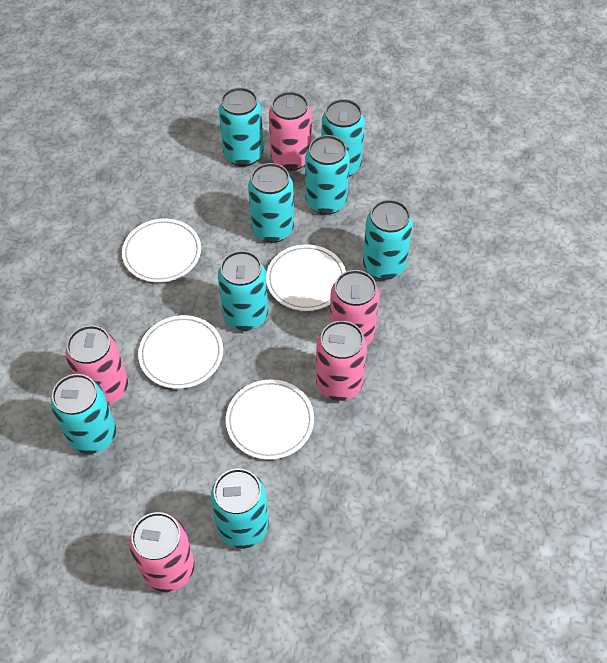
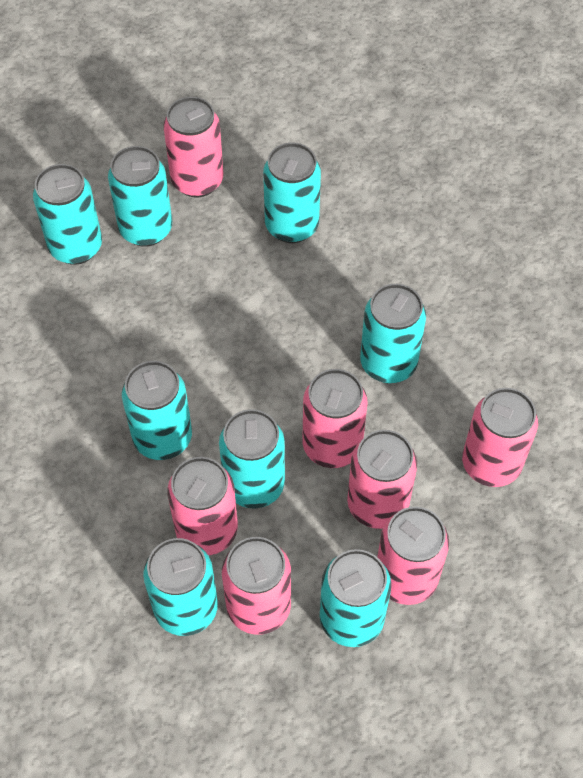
pink can: [66,325,128,404] [129,512,195,592] [269,92,312,171] [316,321,367,401] [329,270,380,345] = 5 -> [163,97,223,197] [167,457,238,555] [222,537,291,635] [303,369,368,468] [347,430,417,529] [377,507,449,605] [462,388,538,487] = 7
white plate: [122,219,201,283] [138,315,223,389] [226,379,314,460] [266,244,346,311] = 4 -> none = 0

